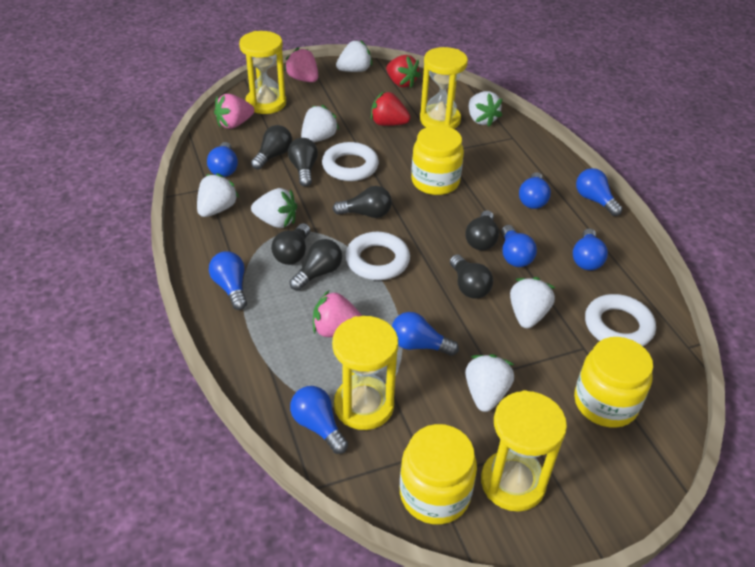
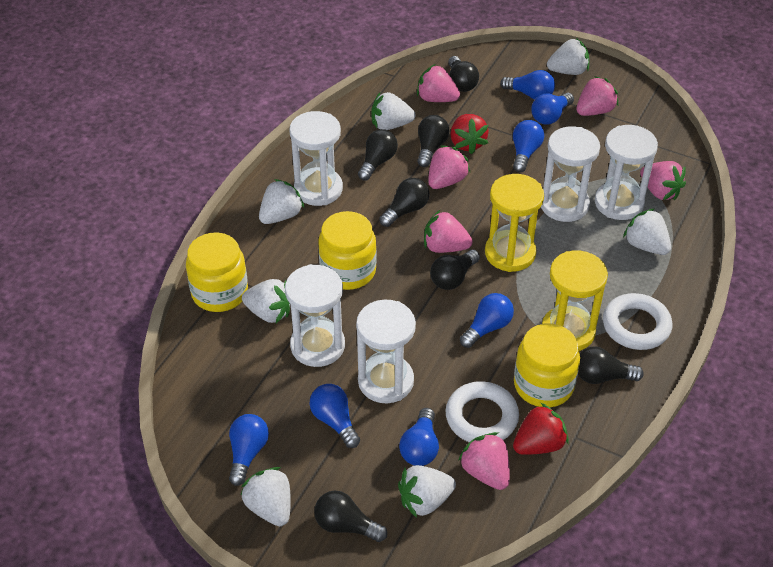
blue light bulb: [207,142,238,177] [209,251,247,310] [290,386,348,454] [392,312,459,356] [501,225,537,267] [519,172,551,209] [573,229,608,270] [576,168,623,216] = 8 -> [229,414,269,486] [309,384,360,448] [399,408,439,466] [460,293,514,348] [500,70,555,100] [513,120,544,172] [531,93,574,125] = 7
pink strawberry: [214,94,254,129] [284,47,318,82] [313,290,362,337] = 3 -> [417,64,460,102] [424,210,473,253] [428,145,470,189] [458,432,510,490] [576,76,619,116] [640,161,686,200] = 6
white hourglass: none = 0 -> [285,264,345,367] [289,111,343,206] [356,300,416,403] [541,126,600,222] [595,125,658,220] = 5
white ring: [322,142,379,181] [345,232,410,280] [585,294,656,346] = 3 -> [445,381,519,442] [603,293,672,350] = 2
yellow hourglass: [239,31,286,114] [332,316,398,430] [420,47,468,129] [481,390,567,512] = 4 -> [485,174,544,272] [542,251,608,351] = 2

